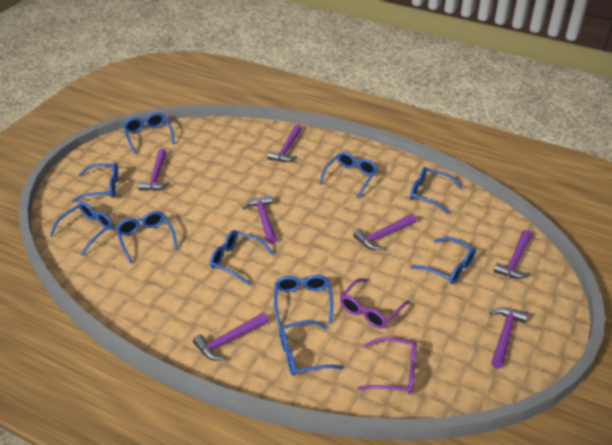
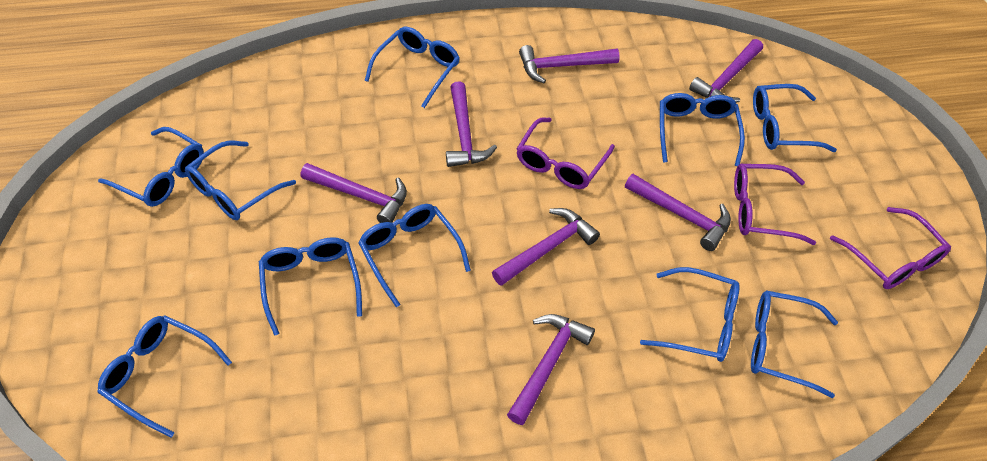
purple glasses: [340,278,409,329] [357,337,417,394] = 2 -> [517,117,615,189] [734,164,816,245] [830,207,951,289] = 3

